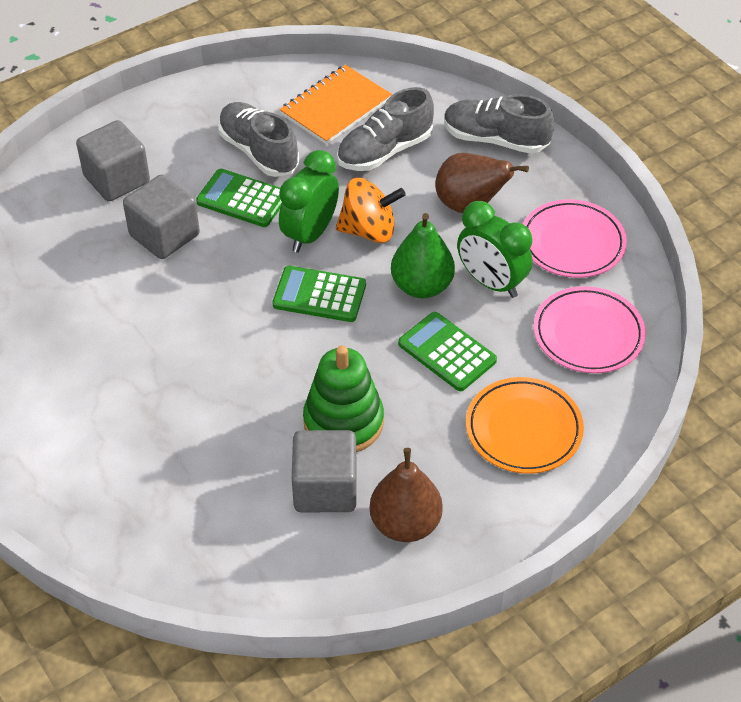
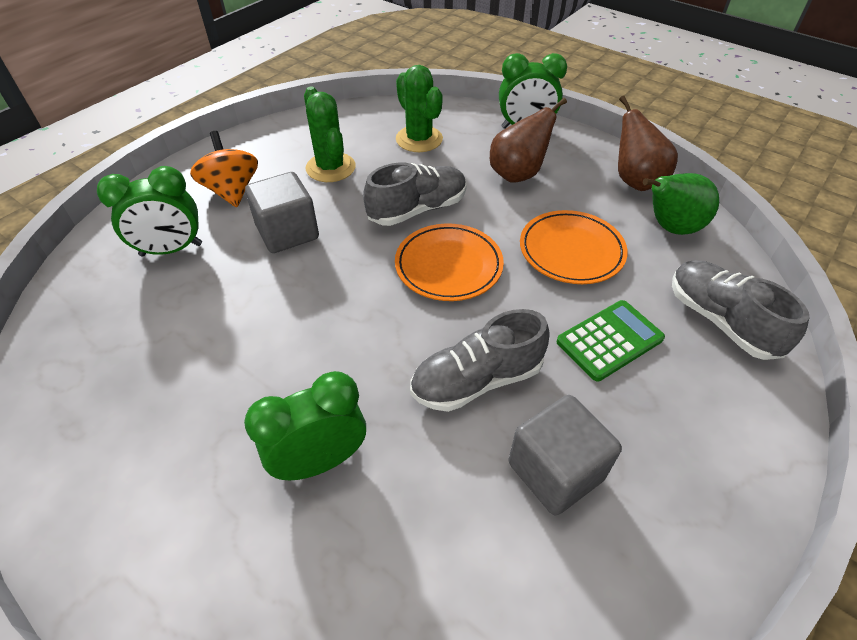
green cactus: none = 0 -> [304,86,356,182] [396,65,443,152] = 2
green calculator: [196,169,282,227] [272,266,366,322] [398,312,497,391] = 3 -> [556,300,665,382] = 1
green clock: [279,150,339,253] [457,201,532,298] = 2 -> [97,166,202,256] [244,371,366,480] [499,53,567,129] = 3
green stacking toy: [303,346,384,452] = 1 -> none = 0
grey cube: [76,120,150,201] [123,174,200,259] [292,430,356,512] = 3 -> [245,172,319,253] [509,395,622,515] = 2
orange notebook: [280,65,392,145] = 1 -> none = 0
orange plate: [466,377,584,474] = 1 -> [395,223,504,301] [520,210,628,284] = 2
pink plate: [523,199,627,278] [534,286,646,373] = 2 -> none = 0

